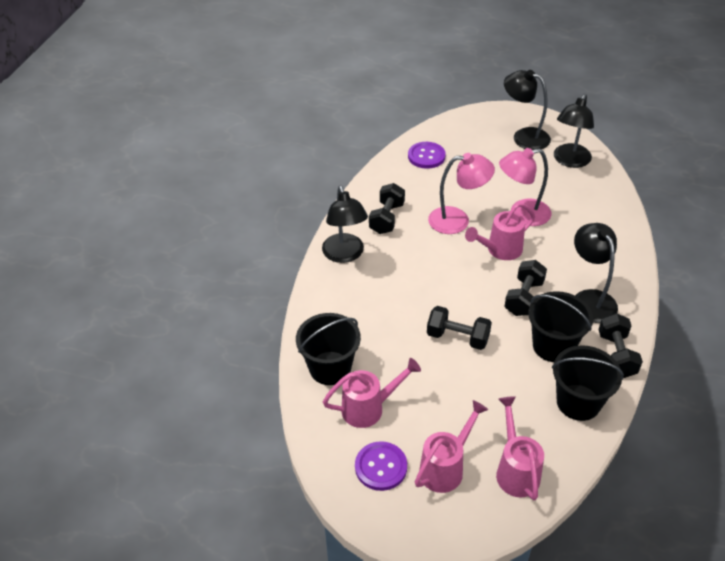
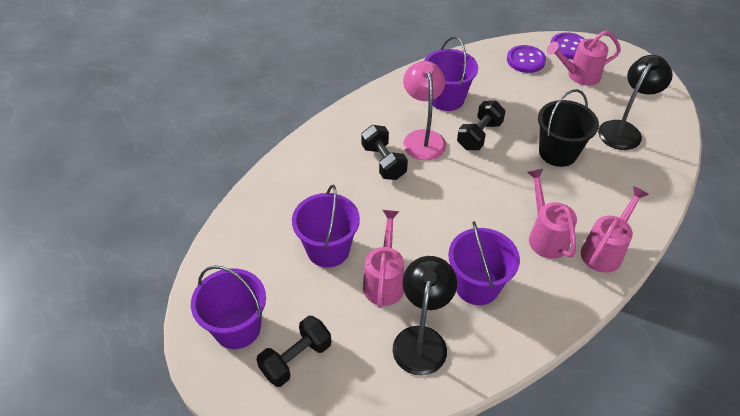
black bucket: [296,313,361,385] [528,291,593,362] [552,345,624,421] = 3 -> [538,89,599,167] = 1
black dumbbell: [369,183,405,234] [427,306,492,350] [504,260,547,316] [599,313,643,378] = 4 -> [256,316,332,387] [361,125,408,180] [457,101,505,150] = 3
black lamp: [322,186,368,263] [504,70,551,150] [554,94,594,168] [574,223,618,323] = 4 -> [393,256,457,376] [598,55,673,150] = 2
pink lamp: [428,153,495,234] [499,148,552,226] = 2 -> [403,61,446,160] = 1
purple bucket: none = 0 -> [191,266,266,349] [292,185,360,268] [424,37,478,111] [448,221,520,305] = 4

